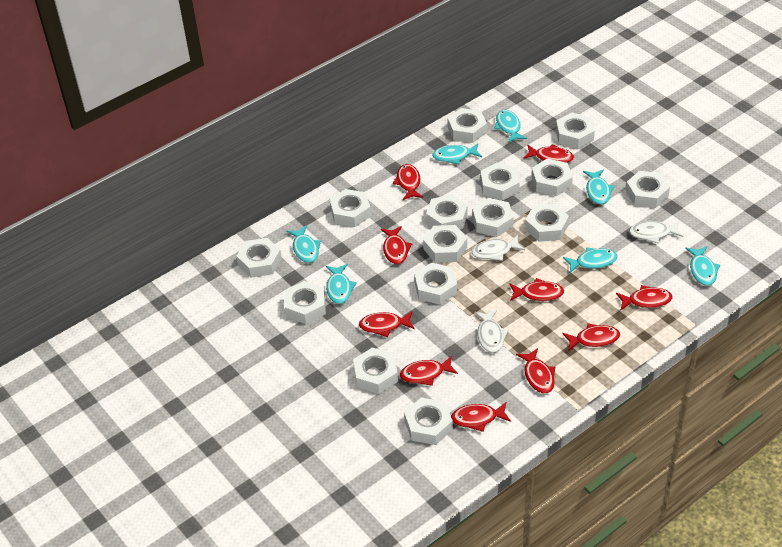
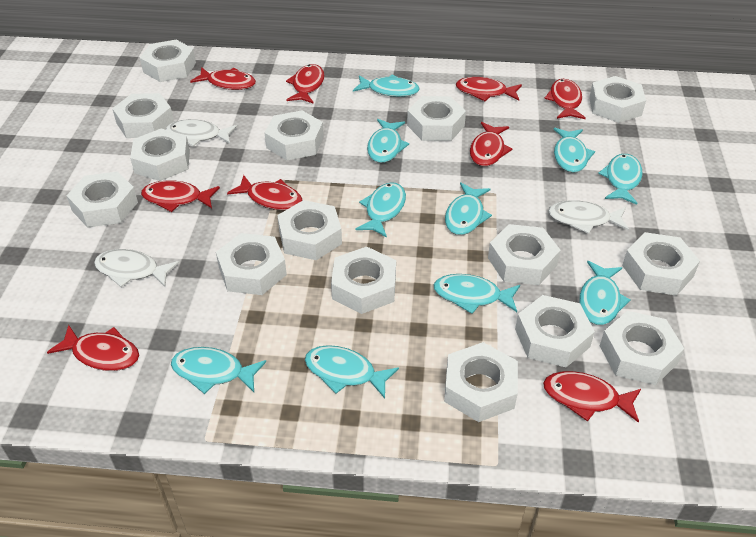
red fish: [359,311,415,337] [381,226,412,264] [393,164,423,200] [400,356,458,386] [451,402,511,432] [509,278,564,301] [516,348,555,393] [523,144,574,163] [562,323,620,351] [616,285,672,310] = 10 -> [47,325,139,371] [141,180,220,212] [190,67,256,90] [227,175,303,210] [286,64,325,104] [456,77,522,101] [470,122,512,166] [543,371,641,423] [544,79,586,119] = 9
turquoise fish: [287,225,321,263] [326,264,357,304] [432,143,482,164] [494,110,527,143] [563,247,618,273] [583,169,615,205] [685,246,720,286] = 7 -> [171,347,266,394] [305,345,399,399] [353,75,420,97] [355,182,406,238] [367,119,409,163] [434,274,520,314] [445,182,492,235] [554,128,595,173] [579,261,631,325] [598,154,643,205] = 10

